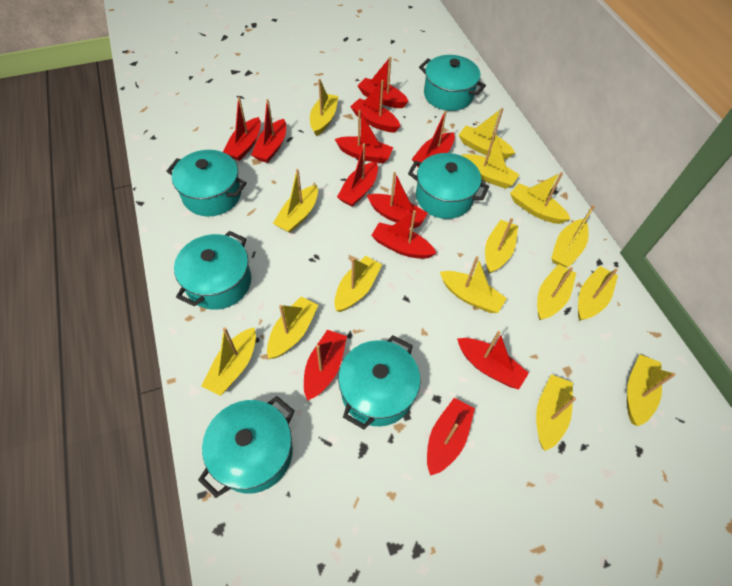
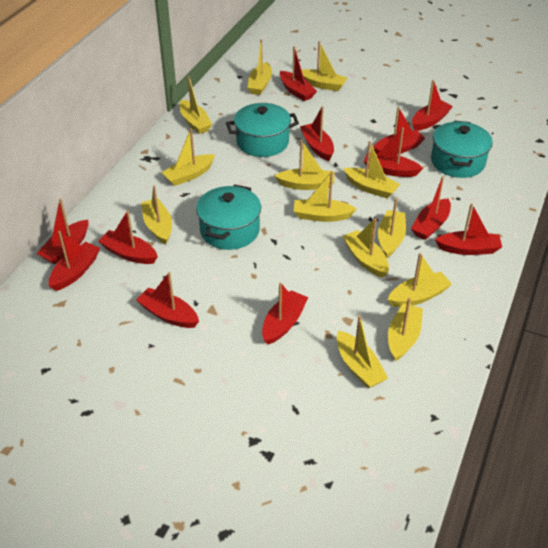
turquoise pot: [166,150,247,216] [174,231,251,310] [198,396,295,498] [338,335,420,429] [408,153,489,219] [419,55,486,111] = 6 -> [196,184,261,250] [226,103,299,157] [431,121,493,178] = 3
yellow boat: [202,327,256,396] [267,296,318,359] [273,169,318,233] [310,79,338,136] [334,256,382,312] [440,256,507,313] [459,108,515,159] [462,131,519,189] [485,218,518,274] [510,172,570,224] [536,374,576,451] [537,264,576,320] [551,205,595,268] [578,266,618,321] [627,354,676,426] = 15 -> [141,185,172,244] [161,128,215,186] [180,76,212,134] [247,39,272,95] [274,140,334,190] [294,171,357,222] [302,41,347,91] [337,316,388,388] [343,141,400,199] [343,218,389,278] [378,198,406,258] [388,253,452,307] [388,297,423,361] = 13

